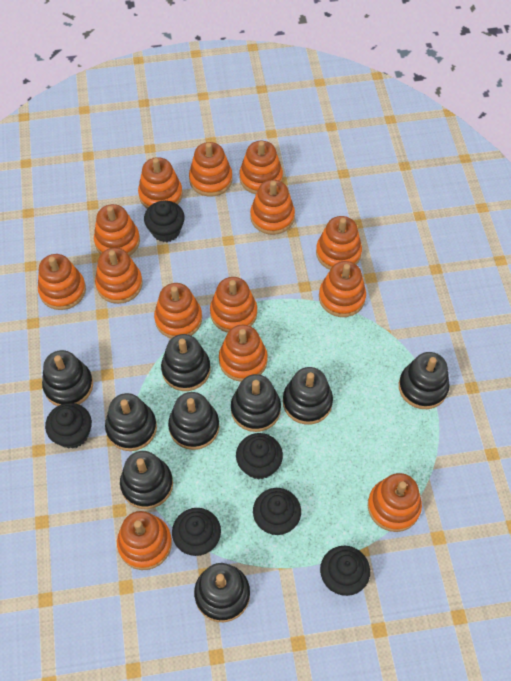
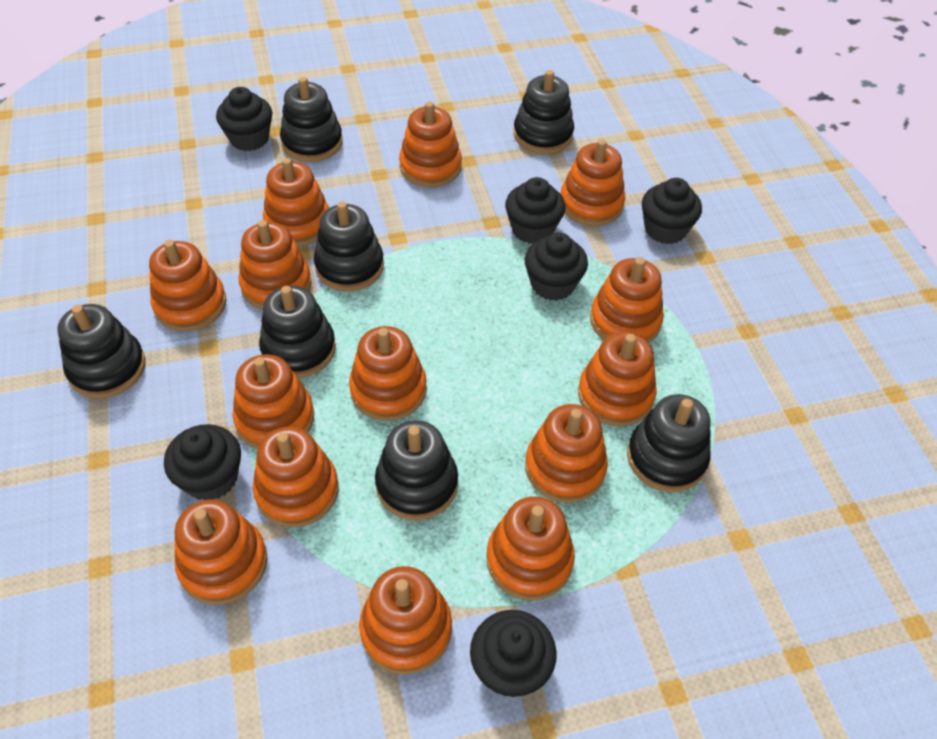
black stacking toy: [42,350,93,406] [105,393,157,451] [120,451,173,509] [161,334,210,391] [168,392,219,450] [194,563,250,622] [231,374,281,432] [283,367,333,425] [399,352,450,409] = 9 -> [57,304,146,398] [259,286,336,378] [280,77,343,162] [314,201,384,291] [375,420,458,520] [513,70,574,154] [627,394,711,492] = 7

